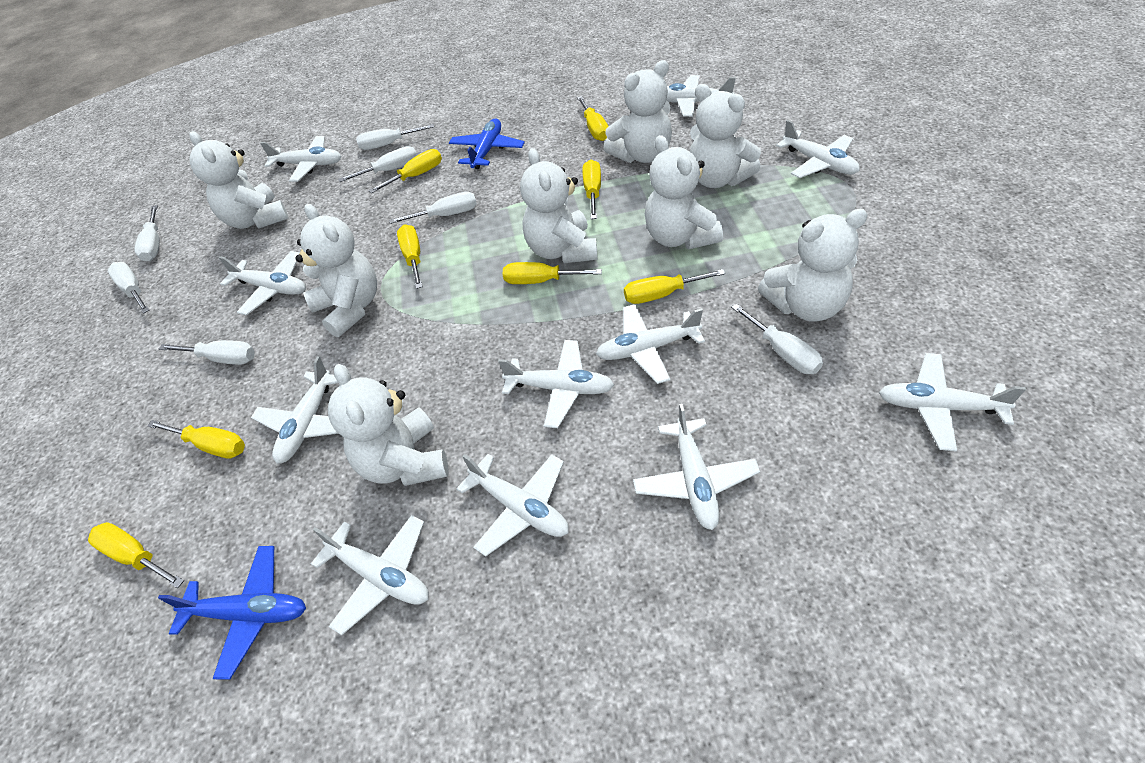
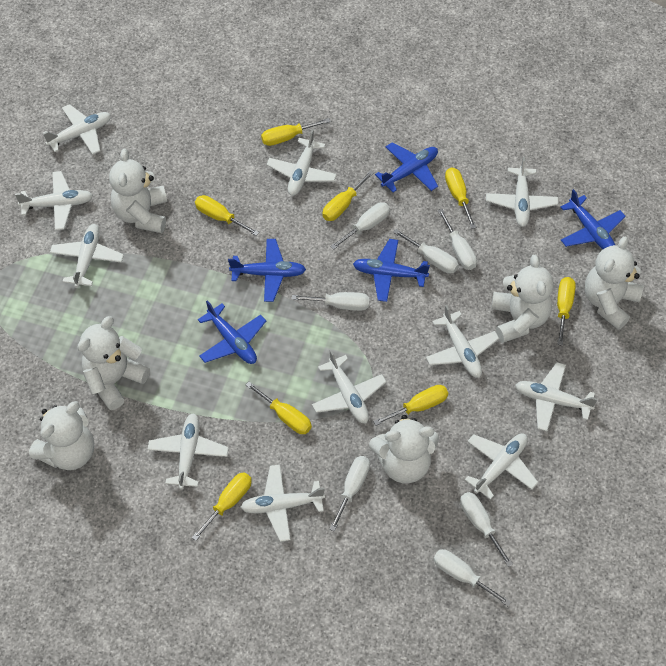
blue plane: [158,546,306,680] [449,119,525,169] = 2 -> [198,300,266,364] [228,239,306,302] [353,239,430,302] [375,142,438,193] [560,189,626,249] = 5
white teddy bear: [189,131,289,229] [296,204,377,337] [328,364,449,486] [520,148,598,263] [604,60,672,163] [645,135,723,249] [690,84,761,188] [758,209,868,322] = 8 -> [29,401,94,470] [77,316,150,410] [109,149,167,233] [369,415,439,483] [491,255,553,343] [585,236,644,330] = 6

